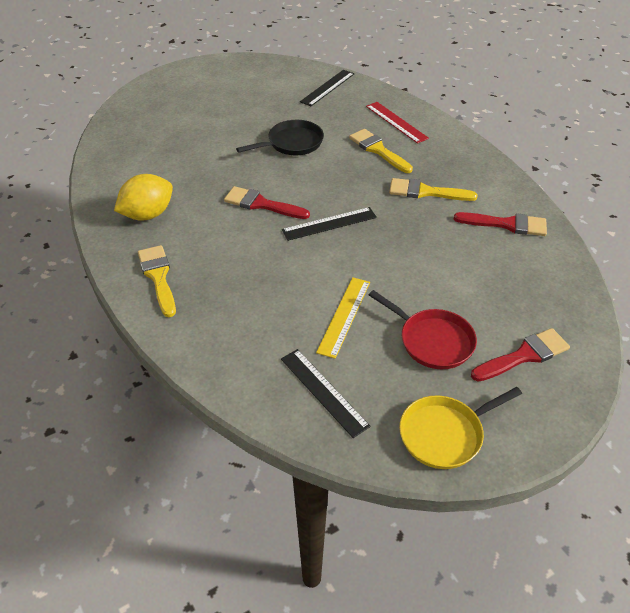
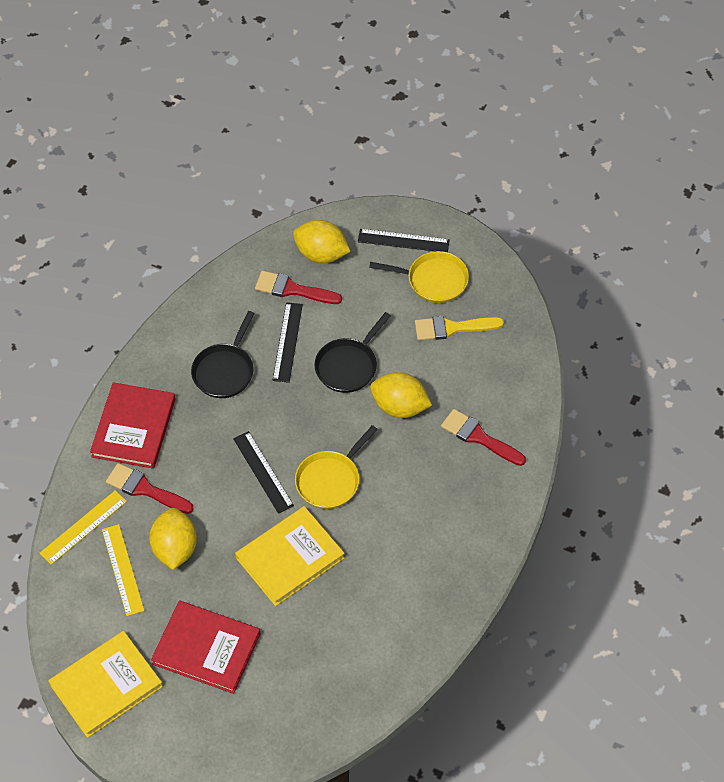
black pan: [236,120,324,155] = 1 -> [191,311,255,398] [315,312,391,393] = 2
red book: none = 0 -> [90,382,176,469] [151,601,260,694] = 2
red pan: [369,290,477,369] = 1 -> none = 0
red ruler: [366,102,429,144] = 1 -> none = 0
yellow book: none = 0 -> [48,631,163,738] [235,506,345,606] = 2
yellow brush: [138,245,176,317] [349,129,413,173] [389,178,478,201] = 3 -> [415,316,504,341] = 1
yellow lemon: [114,174,173,221] = 1 -> [149,508,197,570] [293,220,351,263] [370,372,432,418] = 3
yellow pan: [399,387,522,469] = 1 -> [295,425,378,509] [369,251,469,303] = 2
yellow ruler: [316,277,370,359] = 1 -> [40,490,127,565] [102,524,144,616] = 2

